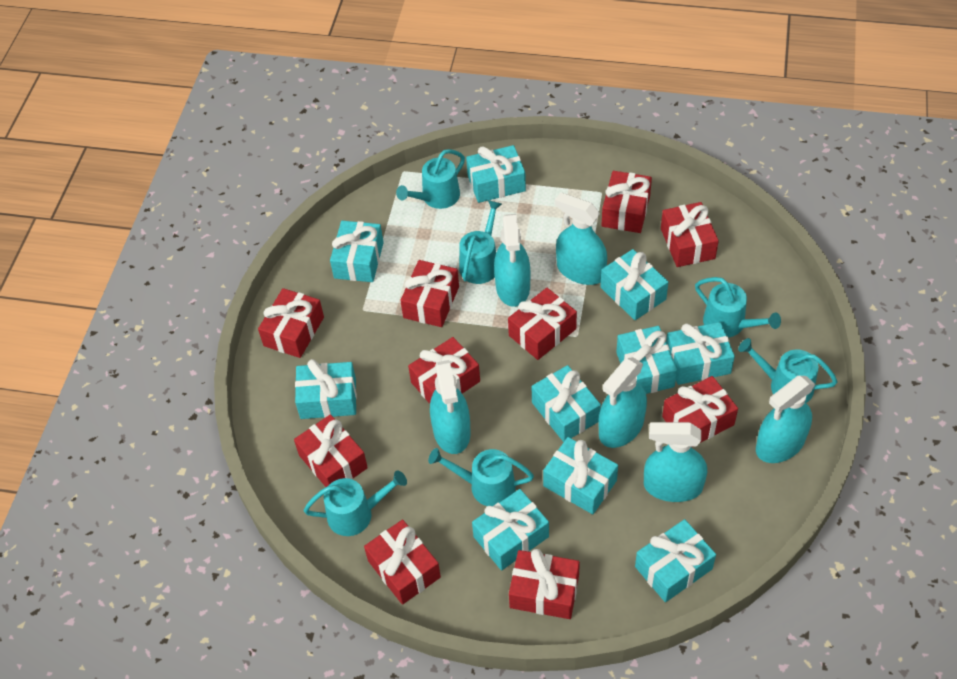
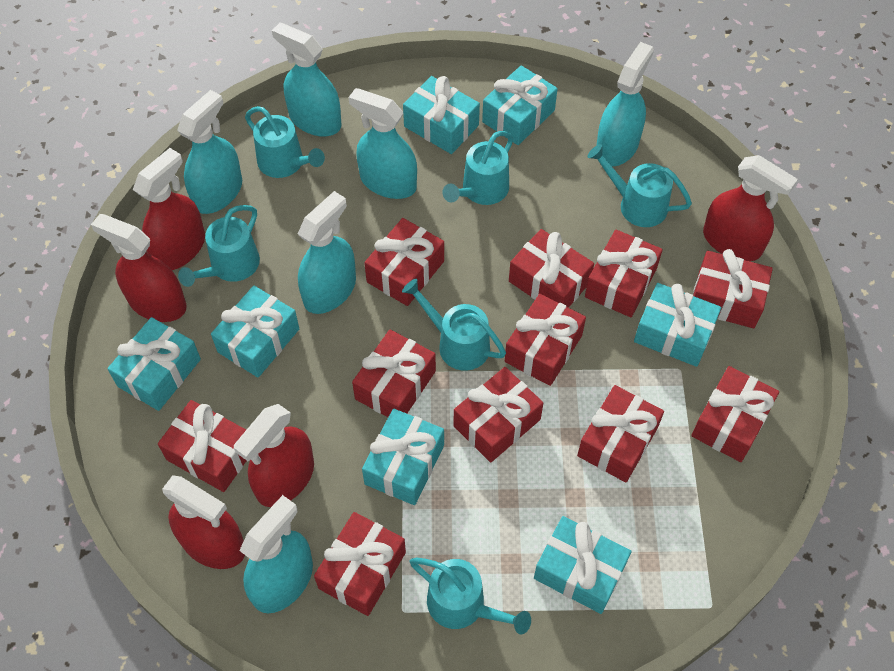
red gift: [258,288,324,358] [294,414,368,487] [364,519,441,605] [400,260,459,327] [408,337,480,404] [508,288,577,360] [509,549,580,619] [601,171,652,233] [661,202,719,267] [662,376,738,447] = 10 -> [158,400,246,492] [314,512,406,616] [352,330,436,417] [364,218,444,306] [454,367,543,463] [505,294,586,386] [509,229,594,308] [577,385,664,482] [585,230,663,317] [691,366,779,462] [693,249,773,328] = 11
red spray bottle: none = 0 -> [91,214,187,322] [133,148,205,270] [162,475,245,569] [234,404,314,507] [703,155,798,261] = 5
turquoise gift: [295,359,357,419] [330,221,384,282] [466,145,526,203] [472,489,549,570] [532,365,601,442] [543,437,618,514] [600,249,668,320] [616,326,677,394] [635,519,716,602] [666,322,735,385] = 10 -> [107,317,201,411] [211,286,299,378] [362,409,444,505] [403,76,480,154] [482,65,558,145] [534,516,631,614] [634,283,721,367] = 7

